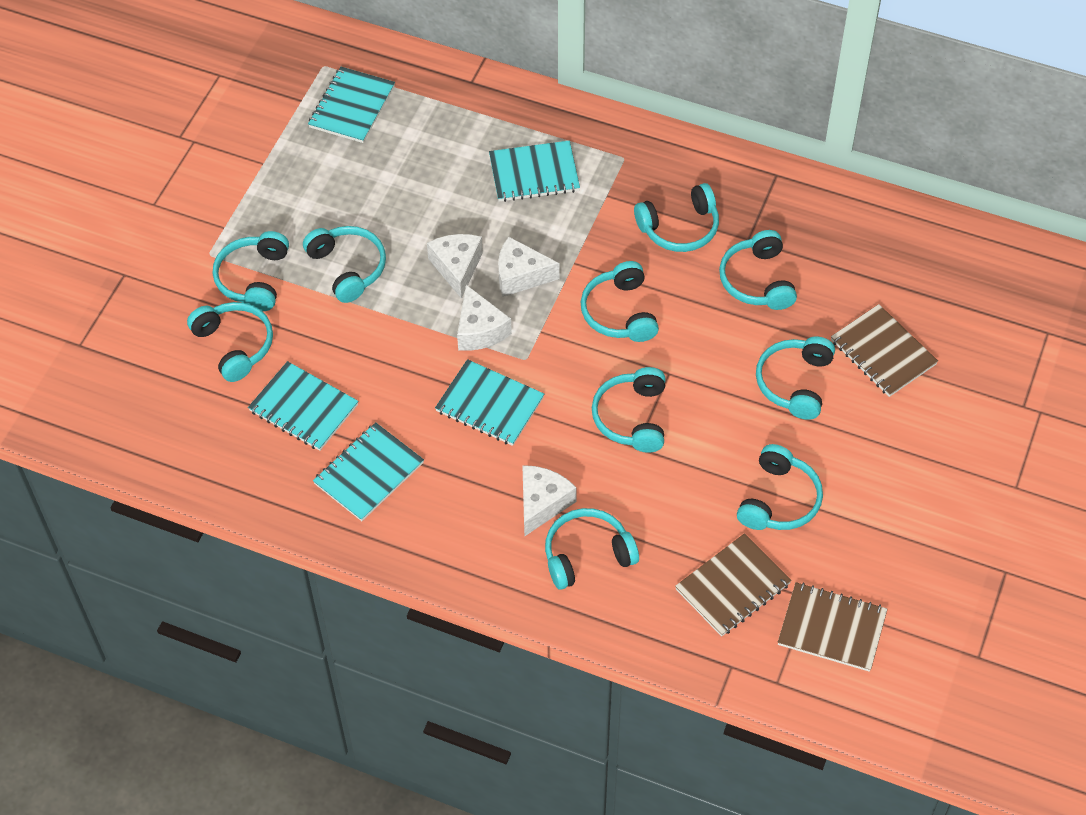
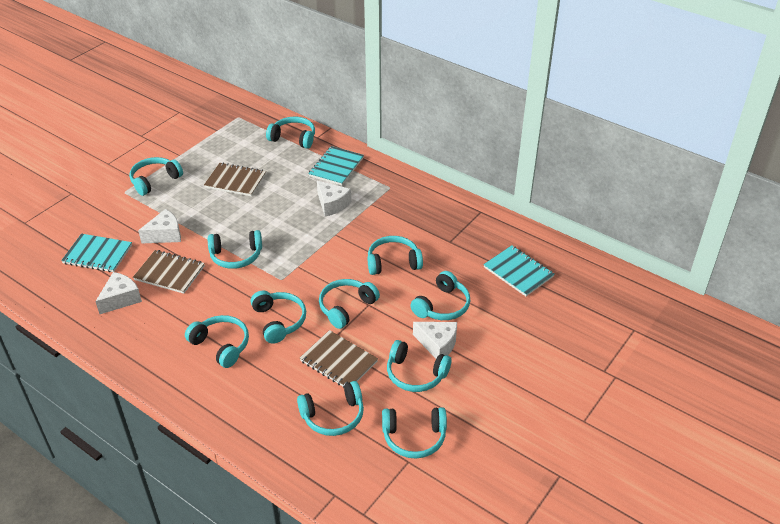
turquoise headphones: [187,302,273,382] [213,231,289,311] [303,226,386,303] [545,508,639,590] [581,261,659,342] [592,367,665,453] [634,183,719,252] [719,230,797,310] [737,444,823,530] [756,336,835,420] = 10 -> [129,157,183,196] [185,315,249,368] [208,230,262,269] [251,291,306,344] [266,117,315,149] [297,381,364,436] [319,279,380,329] [368,236,423,275] [382,407,447,458] [387,340,451,392] [410,271,470,320] = 11
turquoise notebook: [248,361,359,451] [308,67,395,143] [313,422,424,521] [435,359,544,446] [489,140,580,202] = 5 -> [61,234,132,272] [308,146,364,185] [483,245,554,296] = 3

